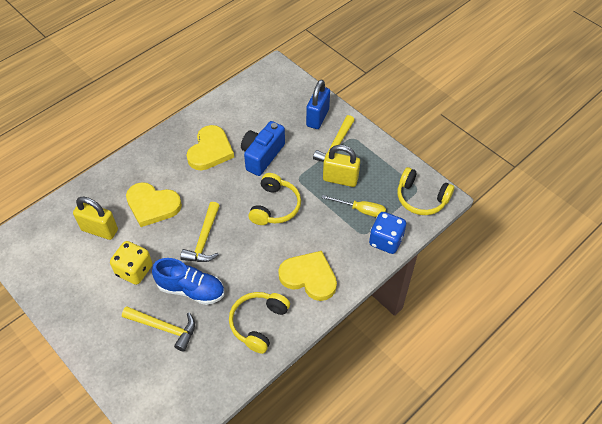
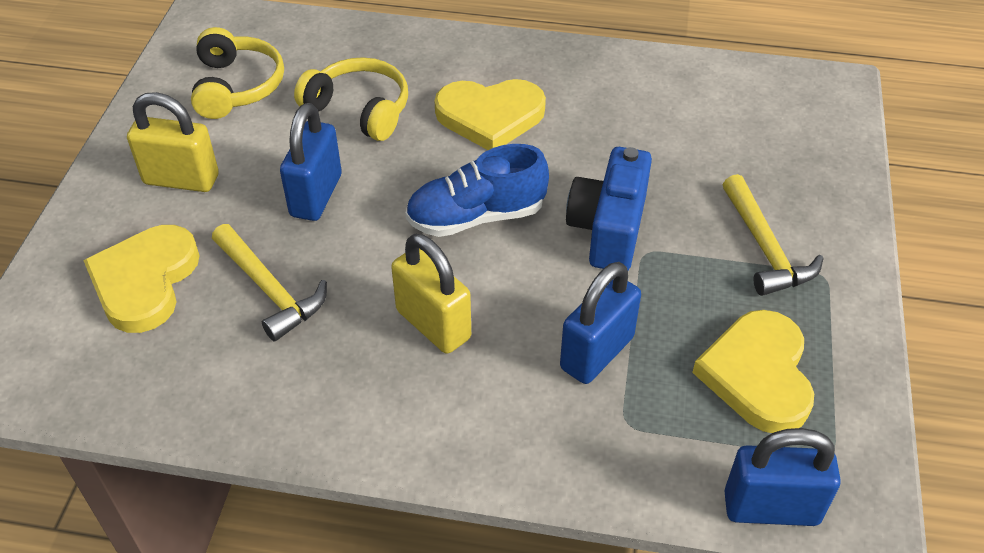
blue dice: [369,212,406,254] = 1 -> none = 0
blue padlock: [306,79,330,129] = 1 -> [280,103,342,221] [560,262,641,384] [724,428,841,526] = 3
yellow dice: [110,241,152,285] = 1 -> none = 0
yellow hammer: [122,306,195,352] [180,202,220,262] [313,115,355,162] = 3 -> [212,224,327,342] [723,174,824,296] = 2
yellow headphones: [229,292,290,354] [248,173,301,225] [397,167,454,215] = 3 -> [191,27,284,119] [294,57,408,141] = 2
yellow screwdriver: [322,195,386,217] = 1 -> none = 0

